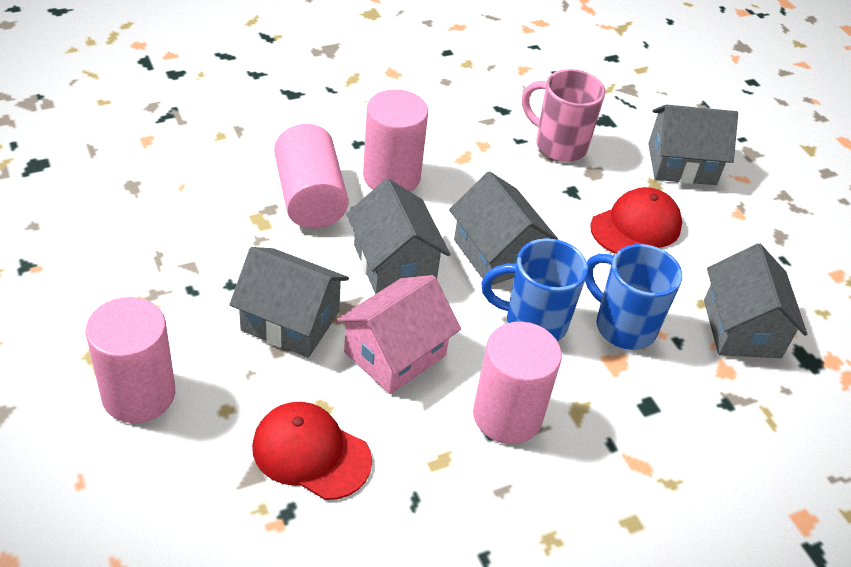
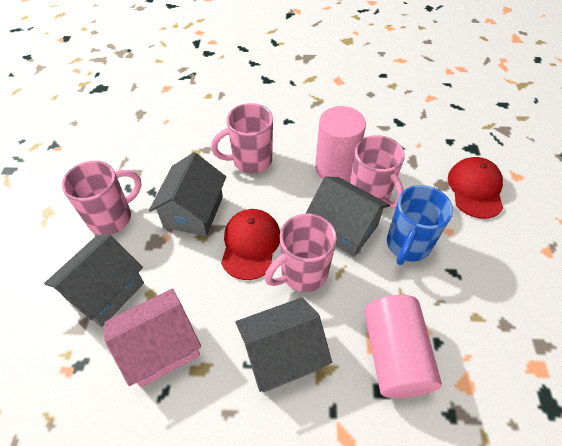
blue mug: [481,238,588,341] [585,244,682,350] = 2 -> [387,185,453,265] = 1
grey house: [229,247,349,358] [346,179,450,294] [449,171,558,286] [648,105,738,185] [704,243,807,358] = 5 -> [44,234,144,327] [149,152,226,236] [235,297,332,392] [306,176,390,257] = 4
pink cylinder: [85,297,175,423] [274,124,349,229] [363,89,428,192] [473,322,562,444] = 4 -> [315,106,366,181] [364,295,442,398] = 2
pink mug: [522,69,605,162] = 1 -> [62,161,142,235] [211,103,273,173] [264,213,337,292] [350,135,405,209] = 4

